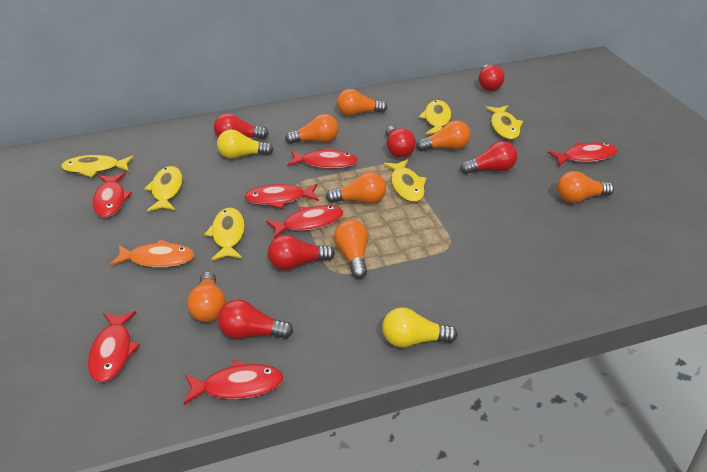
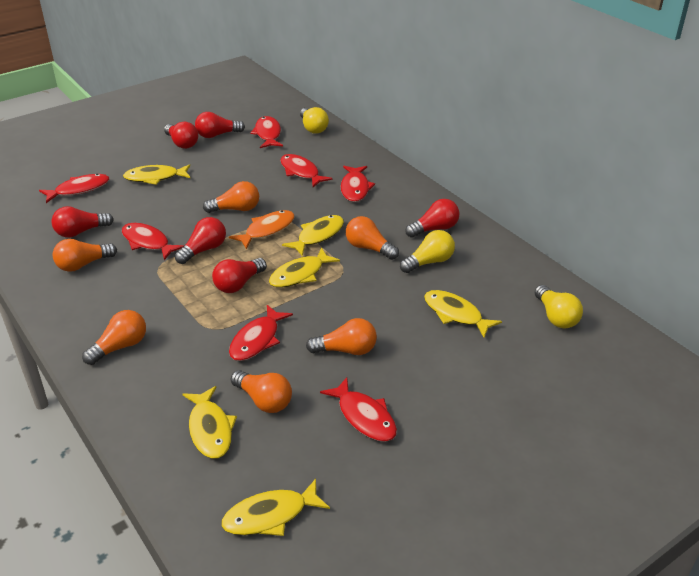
orange light bulb: [187,272,226,322] [285,114,339,144] [326,172,386,204] [334,220,368,279] [337,89,388,116] [416,120,470,151] [557,171,614,203] = 7 -> [53,239,117,272] [82,310,146,365] [203,181,259,213] [231,370,292,413] [306,318,377,355] [346,216,399,260] = 6
yellow light bulb: [217,130,274,159] [382,307,458,348] = 2 -> [300,107,329,134] [400,230,455,273] [534,285,583,328] = 3

